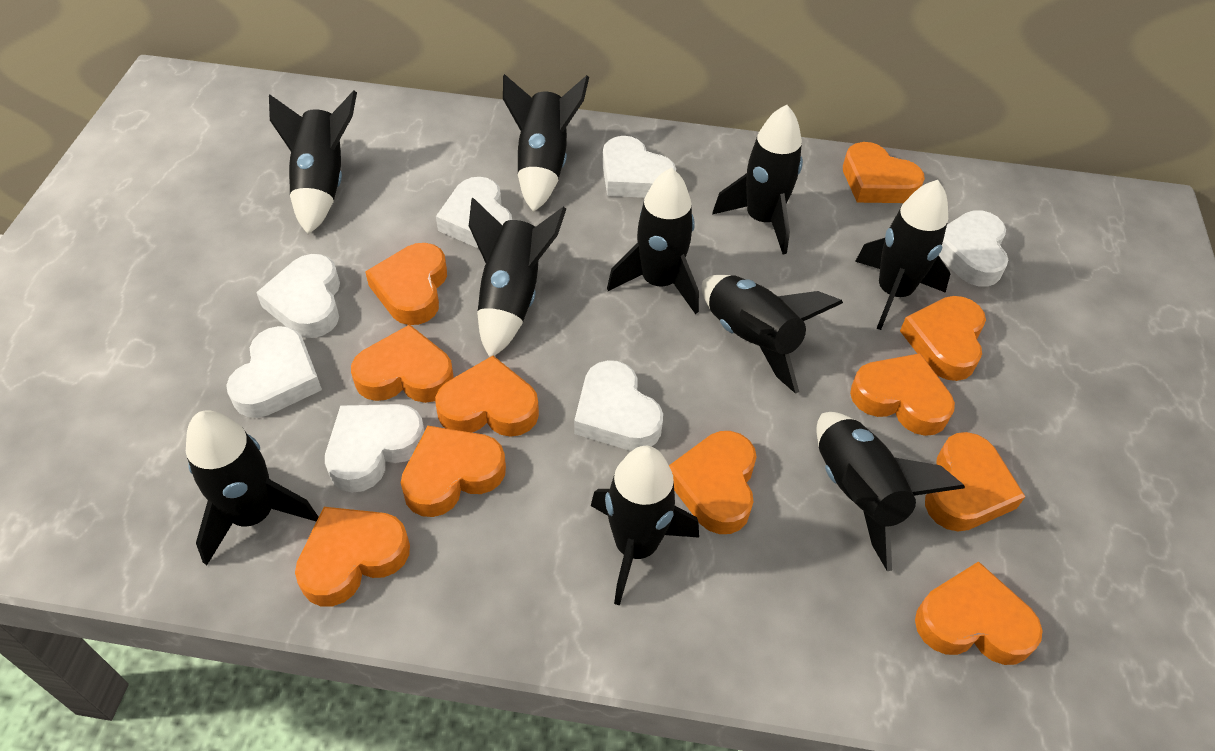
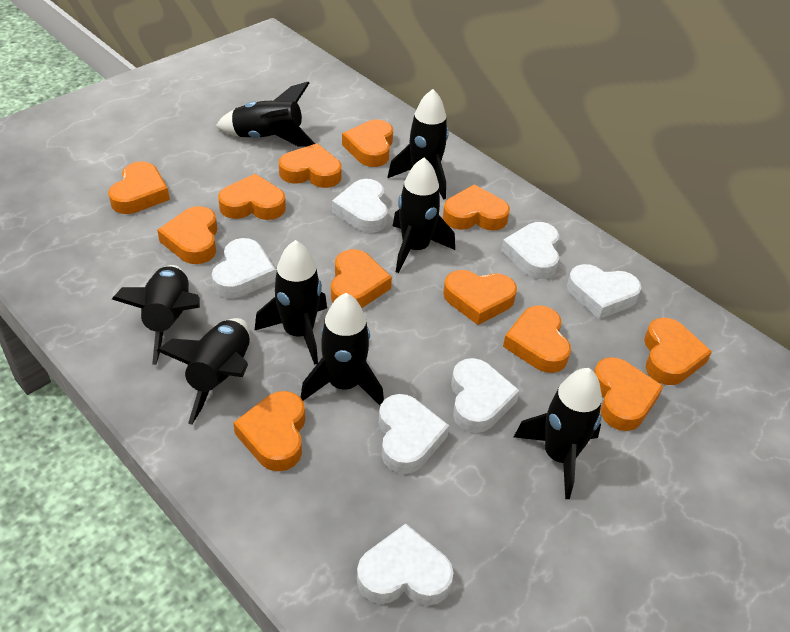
black rocket: [186,410,318,565] [269,90,357,234] [469,197,566,357] [503,74,589,212] [591,446,699,606] [607,168,699,314] [702,275,843,394] [712,105,803,255] [817,412,965,571] [855,180,950,330] = 10 -> [112,265,200,365] [157,318,250,425] [216,82,315,146] [254,240,327,365] [300,293,384,405] [388,89,449,200] [393,157,455,273] [514,368,602,499] = 8
orange heart: [295,507,410,607] [351,324,454,403] [365,243,447,325] [401,426,506,517] [435,356,539,437] [669,431,757,534] [843,142,925,203] [850,353,955,436] [900,296,986,381] [915,561,1043,665] [925,432,1026,532] = 11 -> [108,161,170,214] [157,206,217,264] [218,174,286,220] [233,391,305,471] [279,143,342,188] [331,249,392,308] [342,120,393,167] [443,185,510,231] [443,270,517,325] [503,305,571,373] [594,357,663,431] [644,318,712,385] = 12

